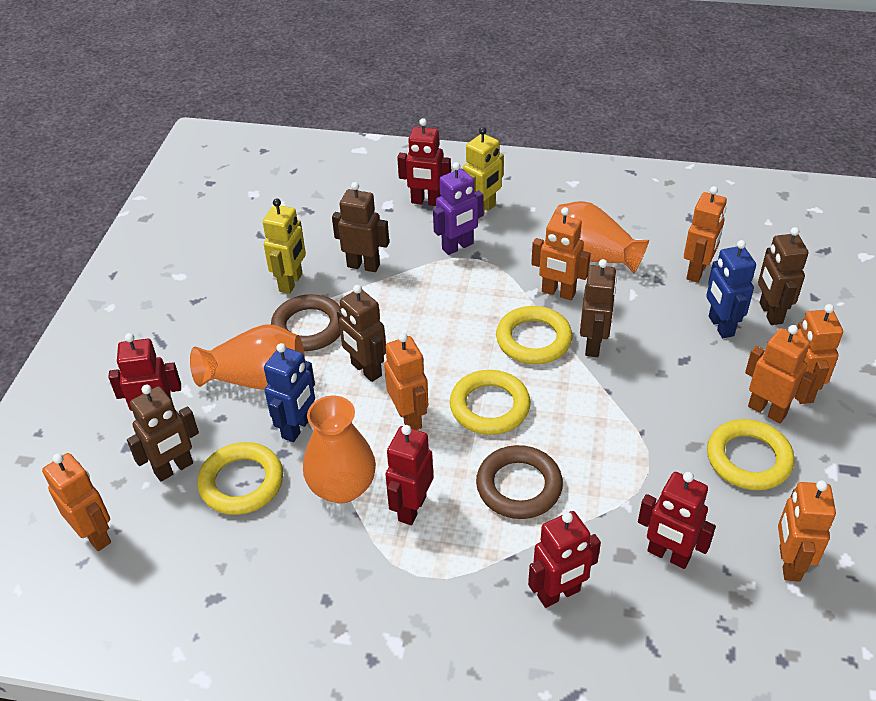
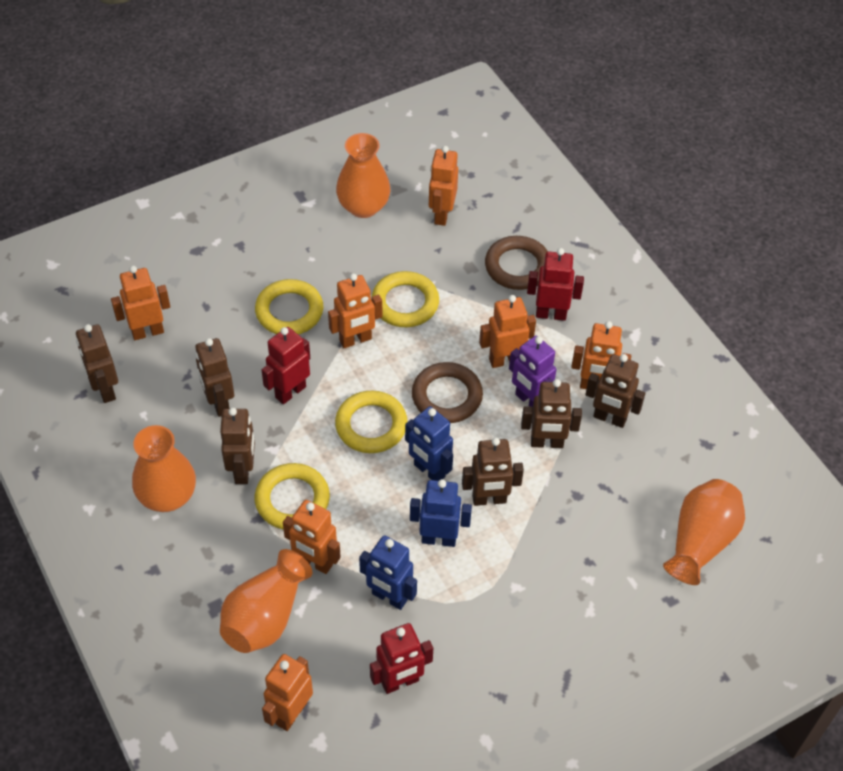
blue robot: [264,343,315,442] [706,240,756,338] = 2 -> [359,535,417,610] [405,406,453,481] [410,479,472,547] = 3
brown robot: [127,385,199,481] [332,182,389,272] [337,285,386,382] [580,259,617,357] [758,227,808,325] = 5 -> [76,324,118,403] [195,338,234,417] [220,408,255,484] [462,437,524,506] [521,379,582,448] [586,354,645,428] = 6
orange vase: [190,324,305,390] [303,396,376,504] [551,201,649,274] = 3 -> [132,425,196,512] [220,549,312,653] [336,133,390,218] [663,479,745,585] = 4
red robot: [108,333,181,411] [385,425,433,525] [397,118,451,206] [528,511,601,608] [638,472,716,569] = 5 -> [262,327,310,404] [370,623,433,694] [527,248,584,321] = 3
yellow robot: [263,198,306,294] [463,127,504,219] = 2 -> none = 0

